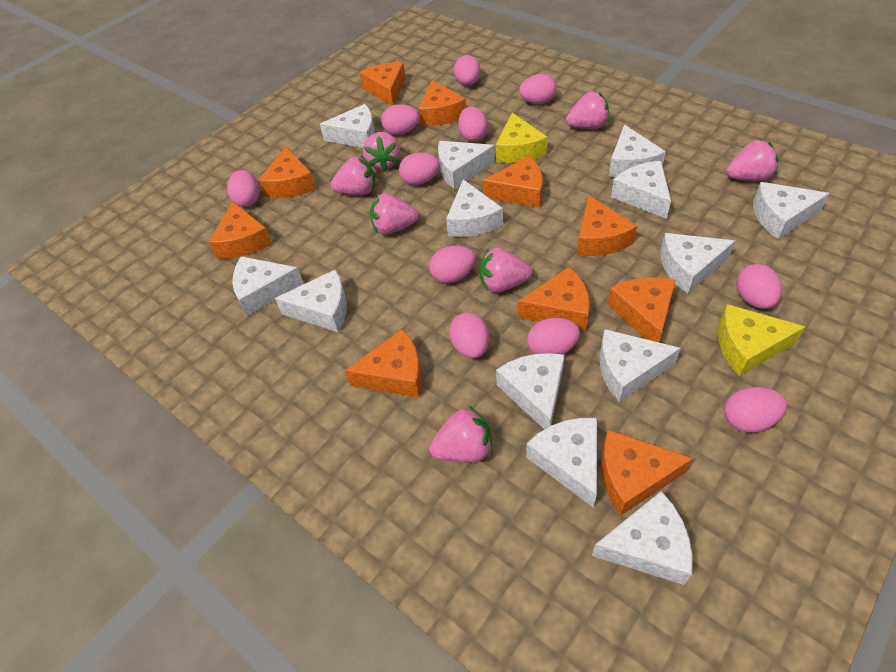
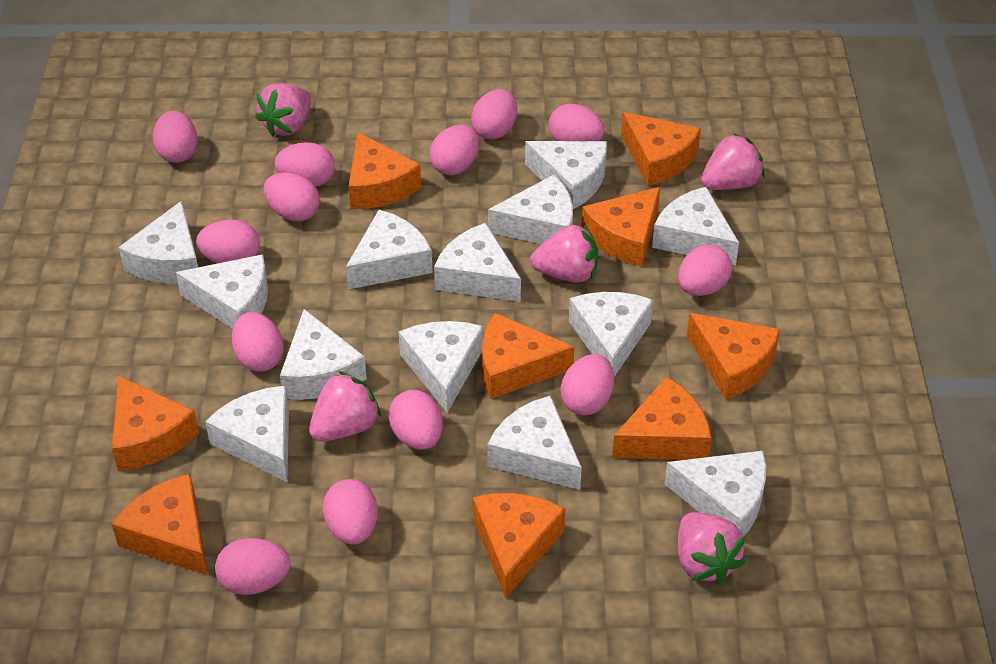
orange cheese: [209,201,272,259] [258,147,316,198] [345,329,422,398] [359,62,406,106] [418,80,466,126] [482,156,543,208] [517,267,590,331] [577,195,637,256] [601,430,693,516] [608,277,676,342] = 10 -> [112,375,199,471] [112,474,208,575] [349,132,422,209] [473,493,565,598] [482,313,575,399] [581,187,660,266] [612,377,711,460] [621,112,701,186] [687,313,780,399] = 9
pink egg: [227,170,260,207] [381,104,419,135] [399,152,440,185] [429,246,476,283] [449,312,489,358] [454,55,481,86] [458,106,488,142] [519,74,556,104] [527,318,580,354] [724,387,787,433] [736,264,782,309] = 11 -> [153,111,198,163] [196,219,260,264] [215,538,290,595] [232,312,284,372] [263,172,320,221] [275,142,335,187] [323,479,378,545] [388,390,443,450] [429,125,479,175] [471,89,517,139] [549,104,605,141] [561,354,614,415] [678,245,732,296] = 13
pink strawberry: [331,156,375,195] [363,132,400,171] [370,193,418,235] [429,406,492,462] [480,248,532,293] [566,91,609,129] [726,140,779,181] = 7 -> [255,83,311,136] [309,371,381,442] [530,225,598,283] [678,512,745,584] [701,133,765,190] = 5
yellow cheese: [496,113,548,163] [718,304,805,376] = 2 -> none = 0

